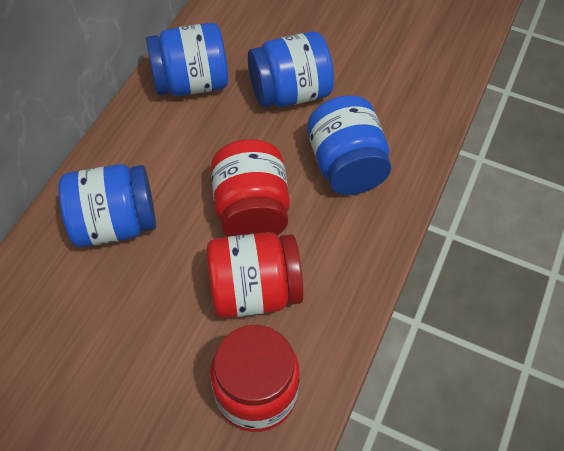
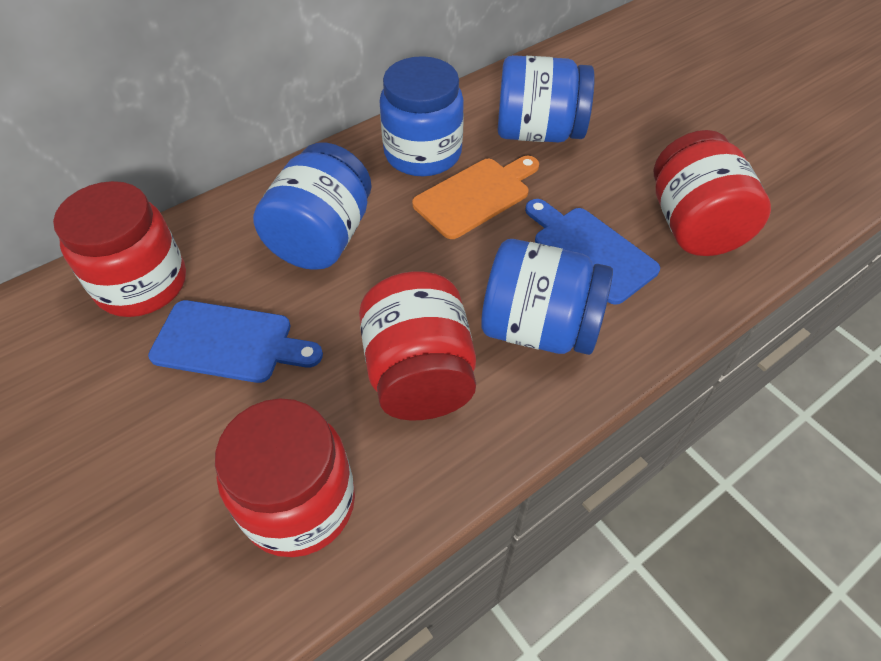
blue cutting board: none = 0 -> [148,300,323,383] [525,199,660,305] = 2
orange cutting board: none = 0 -> [412,156,539,239] = 1
red jar: [207,232,303,318] [210,325,300,432] [211,139,290,237] = 3 -> [53,181,186,317] [215,398,355,557] [359,271,476,421] [654,130,771,256] = 4

